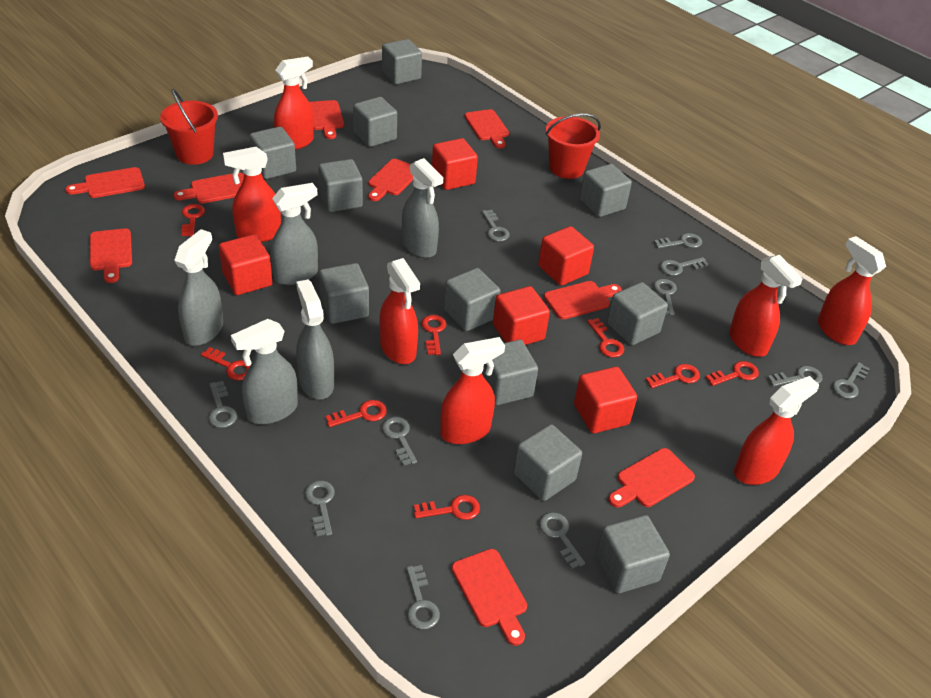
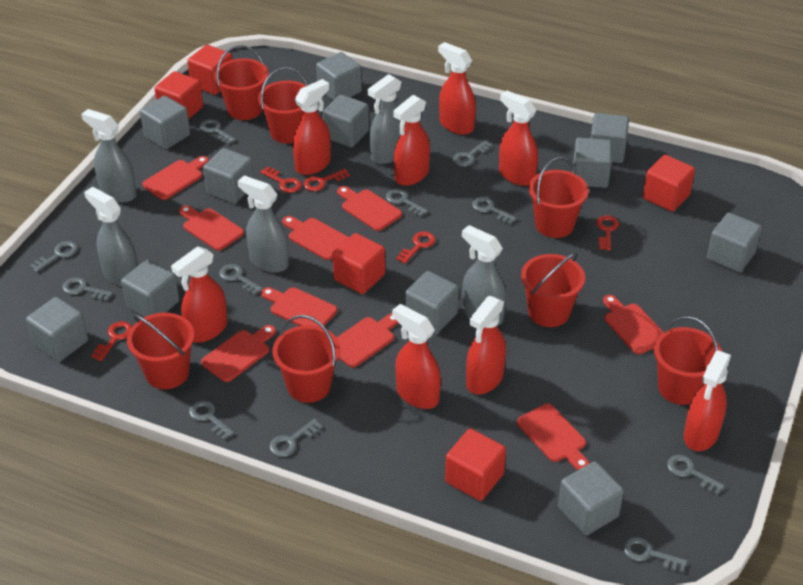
red bucket: [160,89,218,165] [546,114,601,179] = 2 -> [127,313,195,389] [214,45,269,120] [258,67,308,144] [273,315,340,403] [521,252,585,327] [529,157,588,238] [654,316,722,405] = 7
red key: [182,204,205,237] [201,347,250,380] [326,400,387,427] [414,495,480,520] [421,315,446,355] [587,318,624,358] [645,364,700,388] [706,361,759,386] = 8 -> [91,321,132,361] [260,167,302,193] [303,169,350,191] [396,231,436,264] [596,215,619,250] = 5
red spray bottle: [223,147,281,242] [274,56,314,150] [379,258,420,364] [440,337,505,444] [729,255,803,357] [734,376,819,485] [818,236,886,345] = 7 -> [171,246,228,343] [293,79,331,175] [392,304,441,409] [393,95,430,186] [438,42,476,135] [466,296,506,394] [499,91,538,186] [684,350,731,451] = 8

